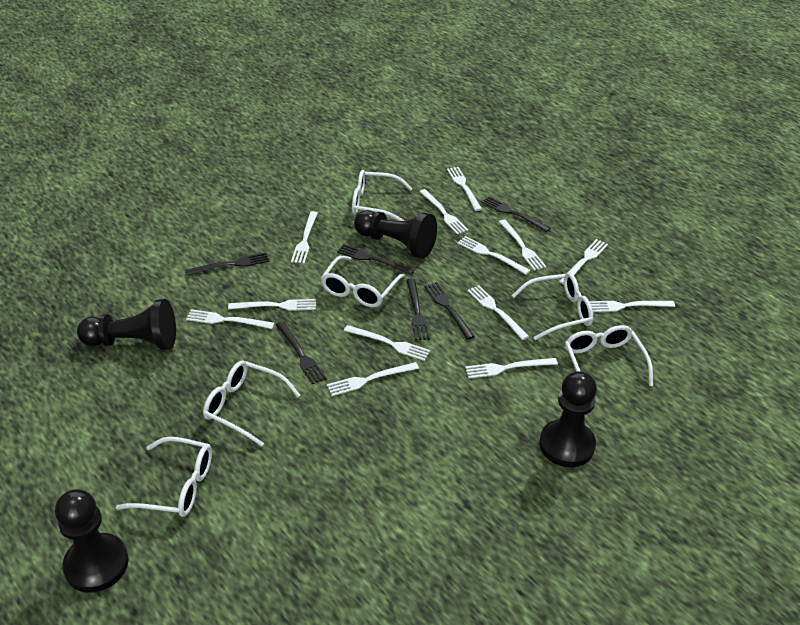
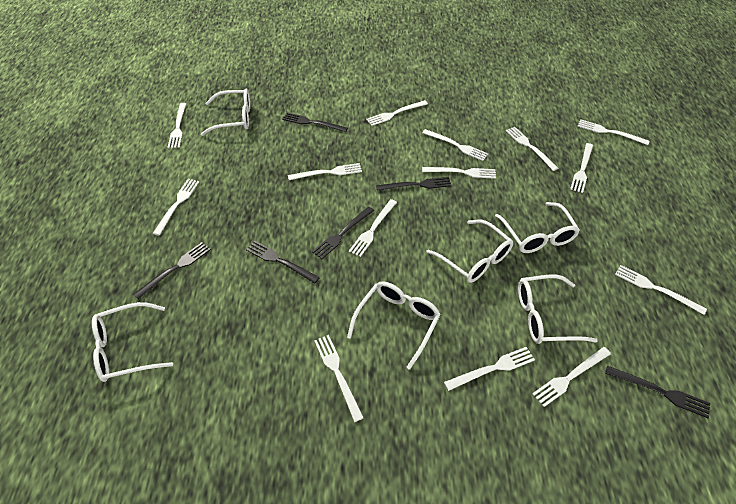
black pawn: [55,489,129,593] [77,299,176,350] [354,210,437,259] [539,371,597,467] = 4 -> none = 0
white fork: [186,309,275,329] [228,299,316,311] [291,211,318,264] [327,362,419,396] [344,325,431,361] [419,189,468,235] [447,167,482,211] [457,236,531,275] [465,358,558,379] [468,285,529,340] [499,219,546,271] [559,239,608,285] [589,301,675,312] = 13 -> [153,179,199,236] [167,103,186,148] [288,163,362,180] [314,335,364,422] [349,199,397,257] [366,100,428,126] [422,129,488,161] [422,167,496,179] [444,347,535,391] [506,127,558,171] [532,347,611,407] [570,143,593,193] [577,120,650,145] [615,265,707,315] = 14

